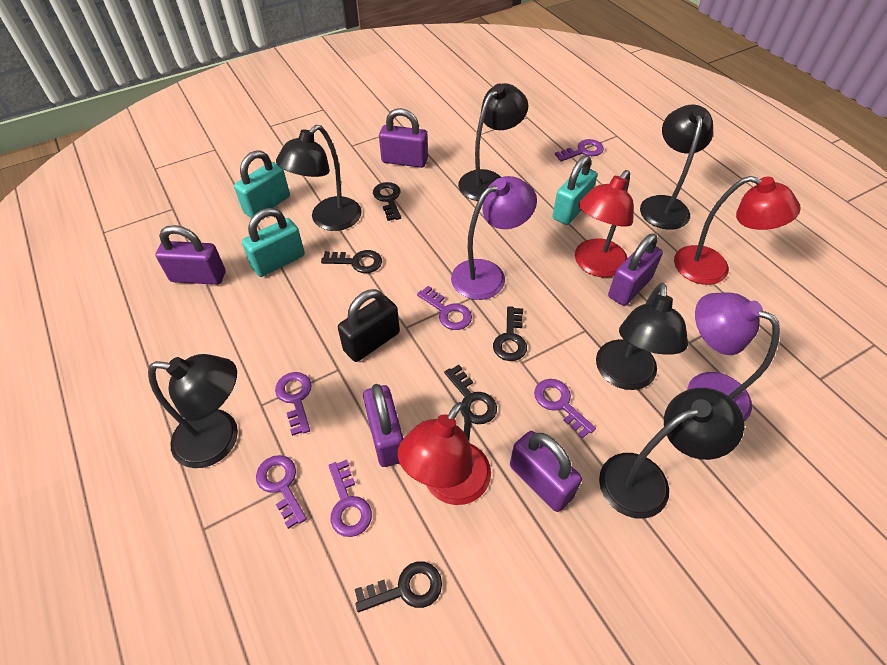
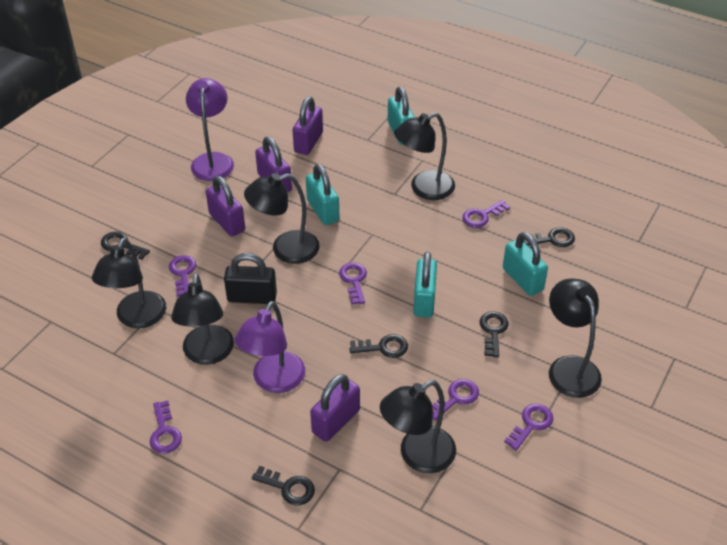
purple padlock: [156,225,225,285] [363,384,403,467] [379,108,428,168] [510,431,582,512] [608,234,663,306] = 5 -> [206,176,245,237] [255,136,292,192] [293,96,323,155] [310,374,360,442] = 4
red lamp: [398,402,491,505] [575,170,634,277] [674,176,801,285] = 3 -> none = 0
turquoise padlock: [234,150,290,218] [242,208,305,277] [552,155,597,225] = 3 -> [306,164,339,225] [388,86,415,145] [413,252,437,318] [503,232,548,296] = 4

